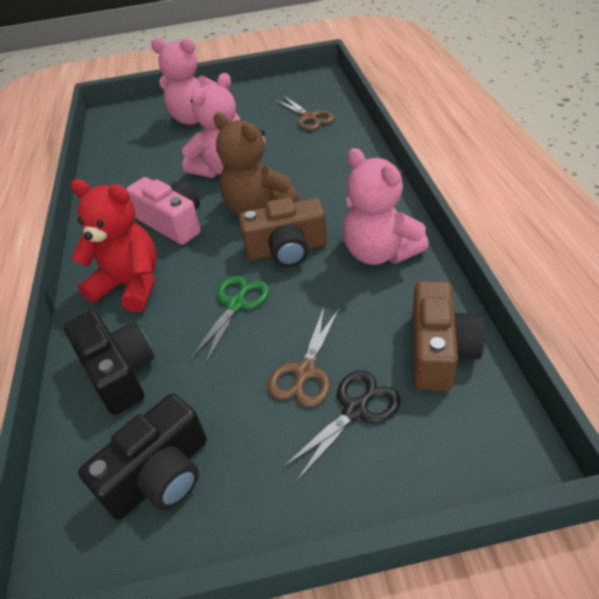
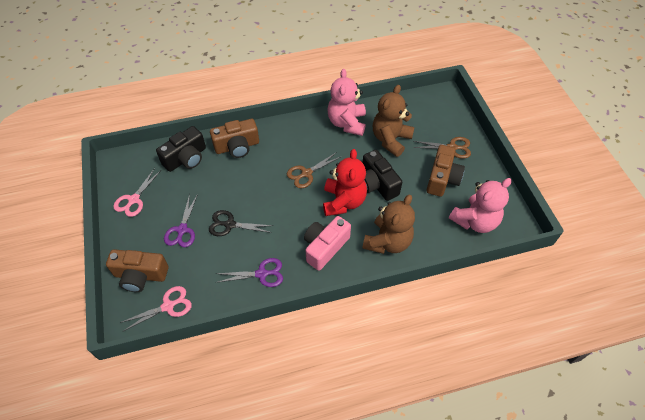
brown camera: [239,197,327,267] [412,281,485,391] = 2 -> [106,249,169,292] [210,119,259,158] [427,145,465,197] = 3
brown teddy bear: [213,112,299,215] = 1 -> [362,194,415,254] [373,85,415,157] = 2
green scissors: [190,276,269,365] = 1 -> none = 0
pink scissors: none = 0 -> [113,168,161,217] [120,286,192,331] = 2
pink teddy bear: [151,38,217,125] [182,73,240,178] [343,148,429,265] = 3 -> [327,69,366,136] [449,178,512,233] = 2
purple scissors: none = 0 -> [164,194,198,247] [216,258,283,287] = 2

